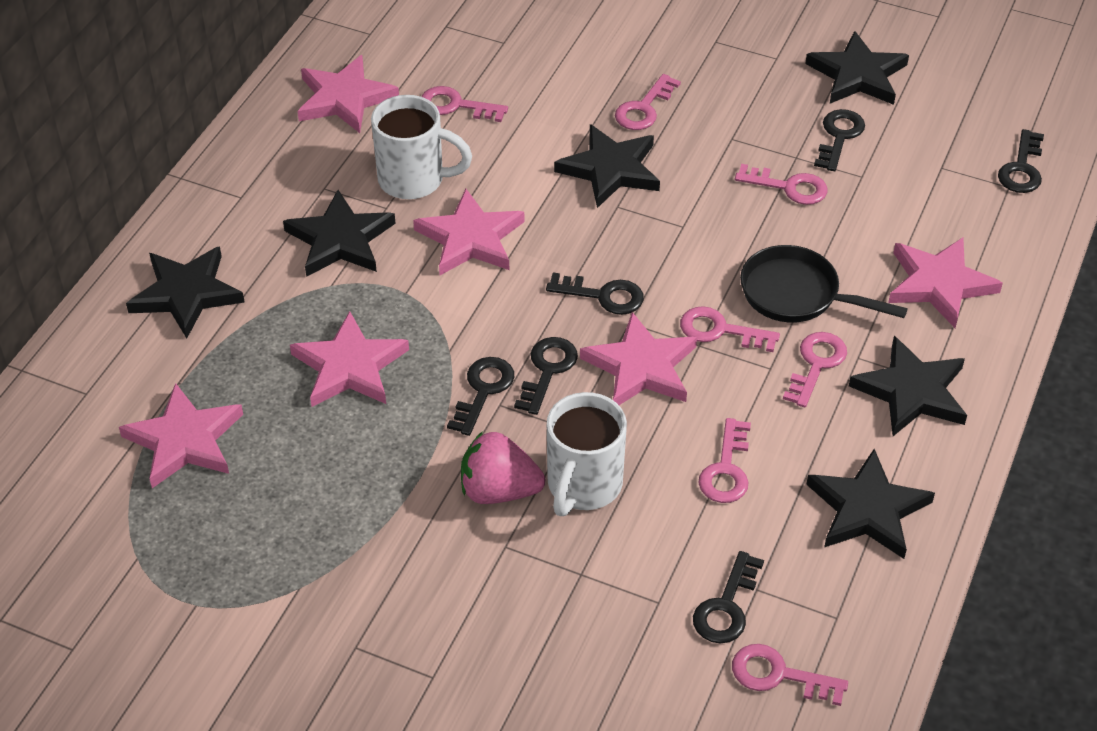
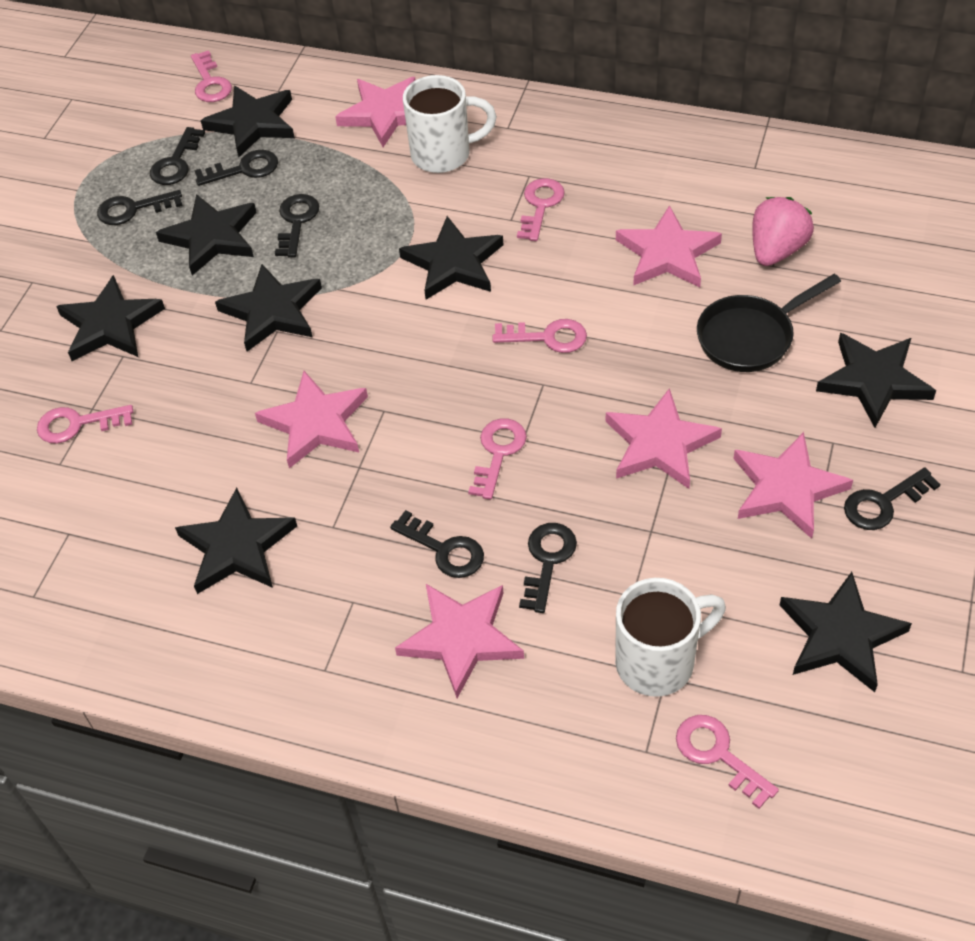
black key: [447,357,514,436] [514,337,578,415] [546,272,644,315] [693,551,764,643] [814,109,865,171] [998,129,1044,193] = 6 -> [97,190,183,225] [150,127,205,185] [194,150,278,186] [275,194,319,257] [390,510,484,578] [519,523,577,613] [844,467,941,530] = 7
black star: [126,246,245,338] [283,190,396,277] [554,124,660,208] [805,31,909,105] [806,449,935,559] [849,336,967,436] = 6 -> [56,275,165,361] [156,194,257,276] [175,488,297,594] [201,86,295,157] [215,264,322,352] [399,216,503,300] [780,572,912,692] [816,333,936,428] = 8
pink key: [421,86,508,122] [615,74,681,130] [680,306,780,352] [698,418,751,503] [732,644,848,706] [735,164,828,205] [783,332,847,407] = 7 -> [37,405,133,444] [191,50,232,102] [468,419,527,500] [493,319,587,353] [517,178,565,241] [676,715,779,809] = 6

